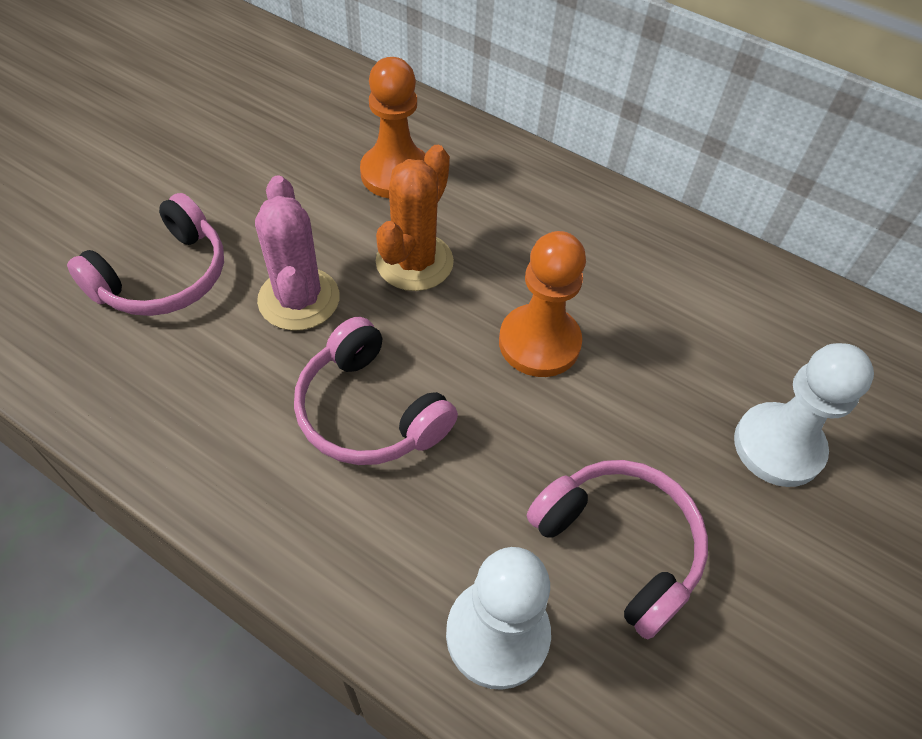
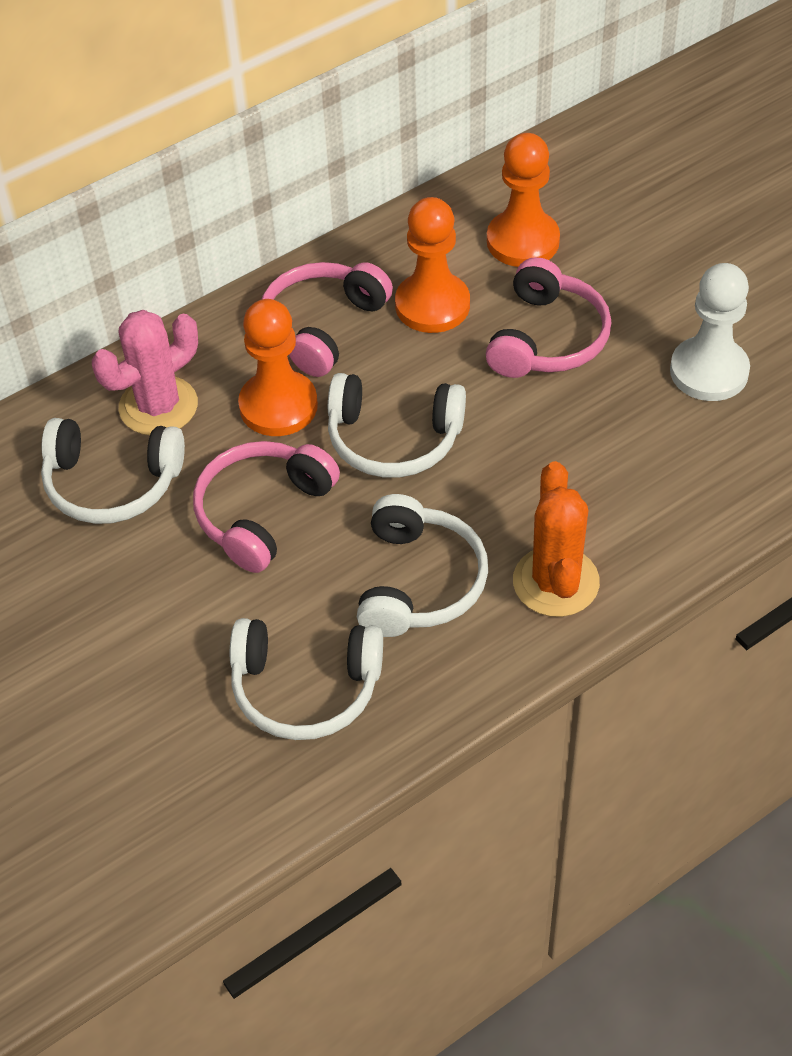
orange pawn: [360,57,425,198] [499,231,586,377] = 2 -> [238,299,318,436] [395,197,470,333] [487,133,560,267] = 3
white headphones: none = 0 -> [41,418,185,524] [230,618,383,740] [328,373,466,478] [357,494,488,637] = 4
white pawn: [446,547,551,690] [734,343,874,487] = 2 -> [670,263,750,401] = 1

